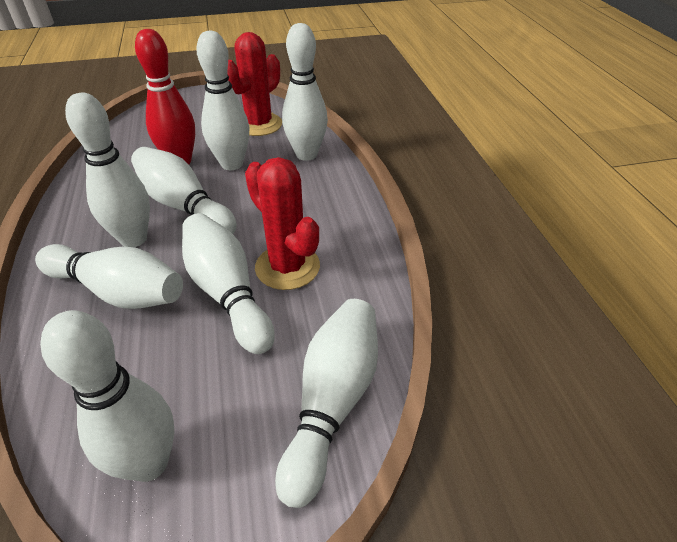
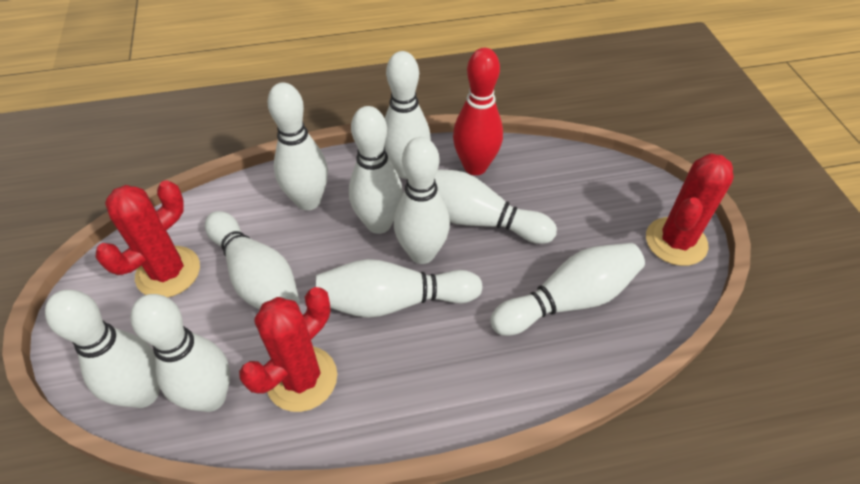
red cactus: [227,32,282,136] [245,157,320,290] = 2 -> [96,180,200,298] [239,287,337,412] [646,153,734,266] = 3
white bowling pin: [35,244,183,309] [40,310,174,482] [65,93,150,247] [131,147,237,234] [182,213,275,354] [196,31,249,170] [275,299,378,508] [282,23,328,161] = 8 -> [45,290,159,408] [130,294,230,412] [205,211,300,309] [267,82,328,210] [316,259,483,318] [349,106,403,234] [384,51,431,179] [394,137,450,264] [435,170,557,244] [490,243,645,336] = 10

